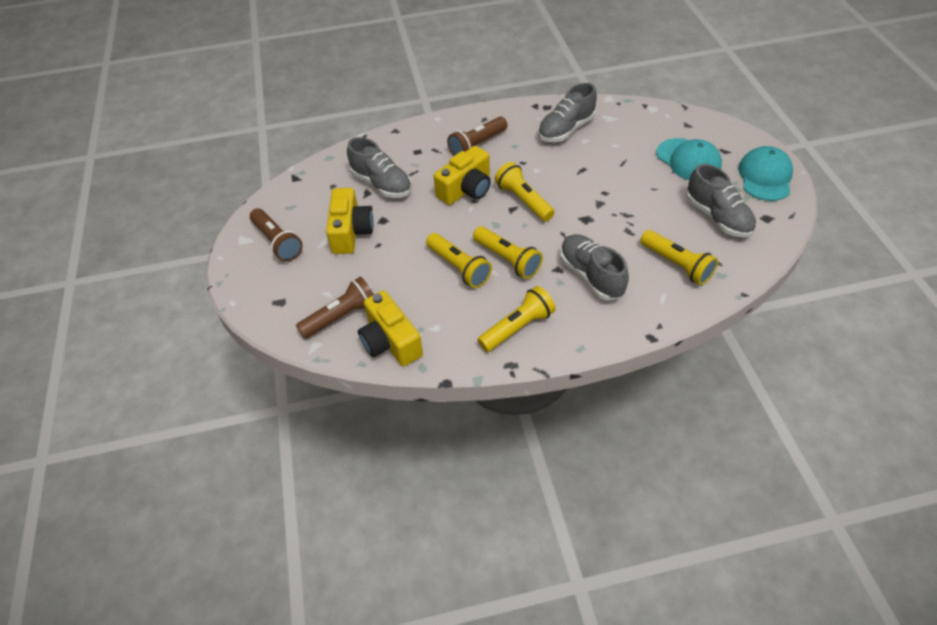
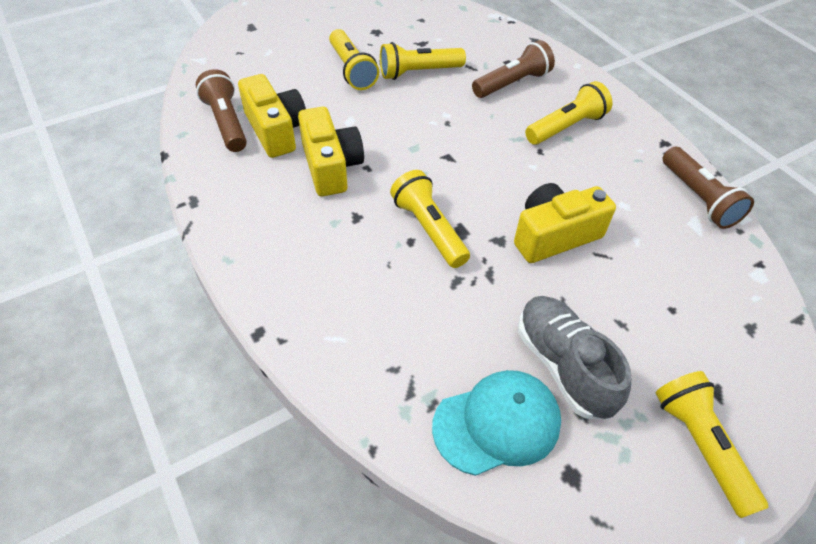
grey shoe: [347,137,412,198] [538,83,597,142] [560,234,629,300] [686,164,756,238] = 4 -> [518,296,632,419] = 1
turquoise cap: [656,138,722,180] [738,146,793,201] = 2 -> [432,370,561,476] = 1

